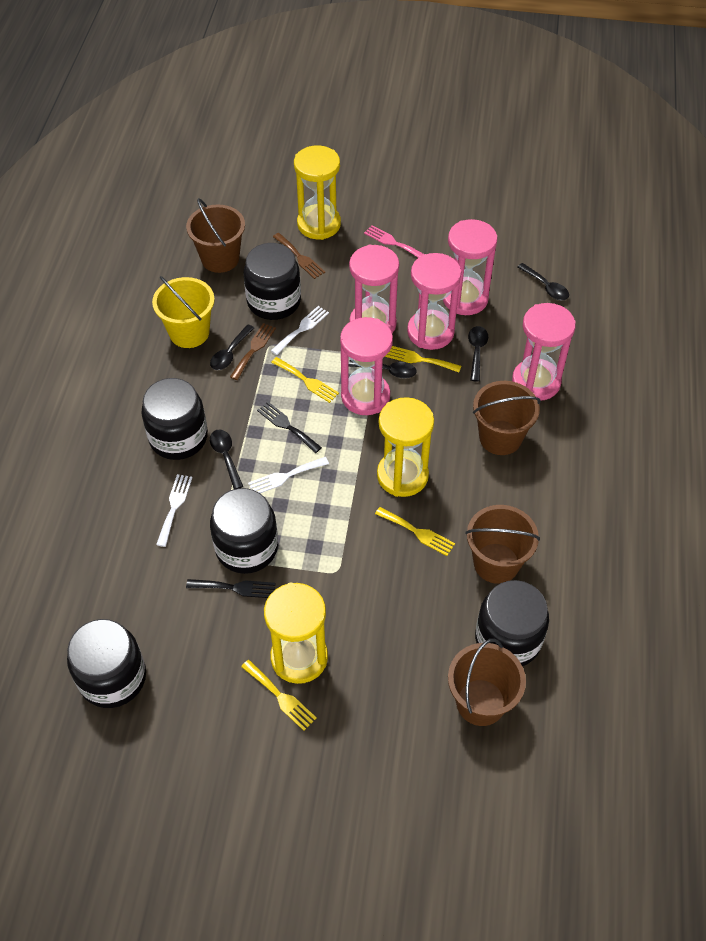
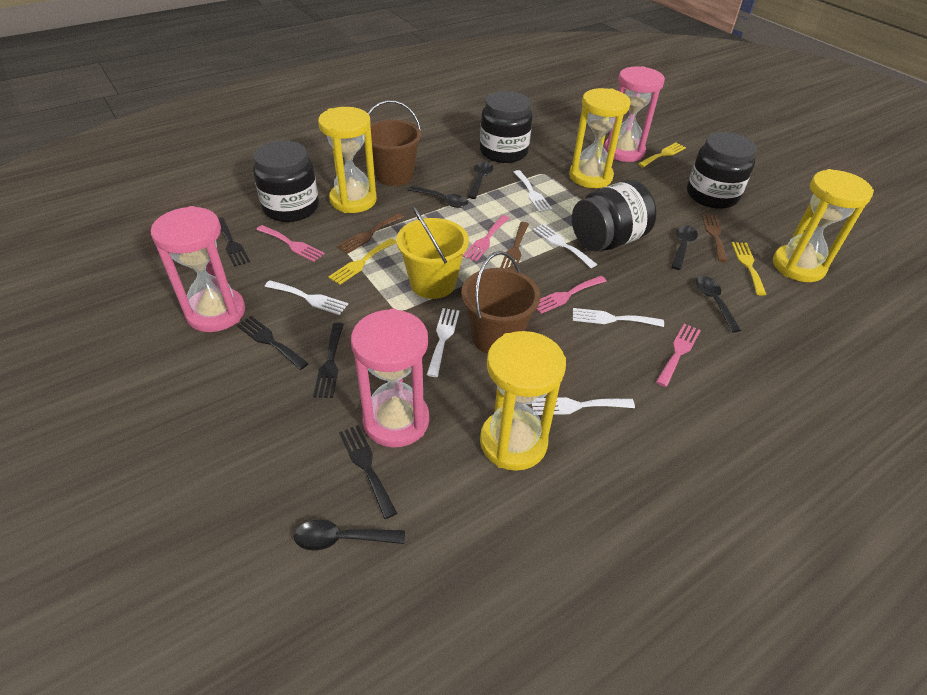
black fork: [186,579,276,598] [257,402,322,453] = 2 -> [218,217,250,267] [237,316,309,370] [313,322,344,398] [339,425,397,519] = 4
black jar: [67,619,146,708] [141,378,208,460] [210,488,278,574] [244,243,301,320] [475,580,549,666] = 5 -> [253,140,319,222] [480,91,533,163] [572,180,656,251] [687,132,757,209] = 4
brown bucket: [186,198,245,273] [448,639,526,726] [465,505,540,584] [473,381,541,455] = 4 -> [368,100,421,186] [461,251,540,354] = 2
brown fork: [230,323,276,380] [273,233,325,279] = 2 -> [337,213,403,254] [500,222,529,271] [702,214,728,262] = 3
pink fork: [364,225,423,258] = 1 -> [256,225,325,262] [463,215,510,262] [536,276,607,314] [656,324,701,387] = 4
pink hourglass: [340,317,393,415] [349,245,399,333] [407,253,461,350] [443,219,497,315] [512,303,576,400] = 5 -> [151,206,245,332] [351,309,429,448] [604,66,665,162] = 3
white fork: [156,474,193,547] [248,457,329,493] [271,306,329,355] = 3 -> [265,280,348,315] [427,308,459,377] [513,170,552,212] [532,397,635,415] [533,224,597,268] [573,308,664,327] = 6
yellow fork: [241,660,317,731] [271,357,339,403] [375,507,455,556] [385,346,461,372] = 4 -> [328,238,397,285] [638,143,686,167] [732,242,767,296] = 3
yellow hourglass: [264,583,328,684] [294,145,341,240] [377,397,434,497] = 3 -> [318,107,377,213] [480,331,566,471] [569,88,631,188] [773,169,874,282] = 4

